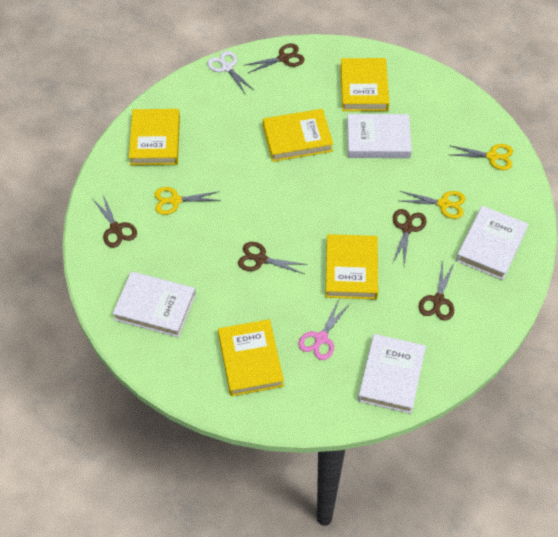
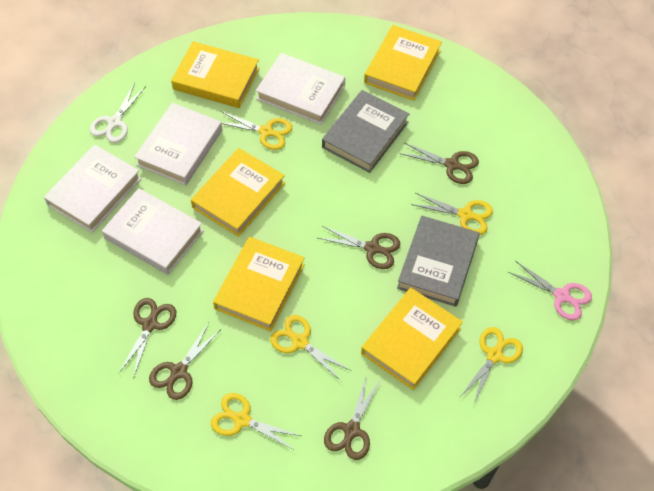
grey book: none = 0 -> [322,90,409,173] [397,216,480,307] = 2
yellow scissors: [155,187,221,215] [400,191,466,219] [449,144,513,170] = 3 -> [211,393,301,450] [221,111,292,150] [270,315,351,382] [411,193,493,235] [459,327,523,406] = 5

